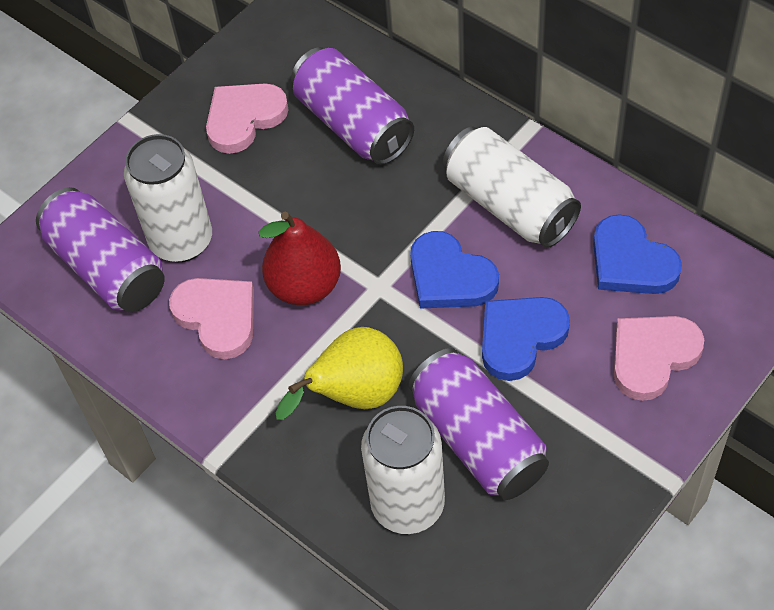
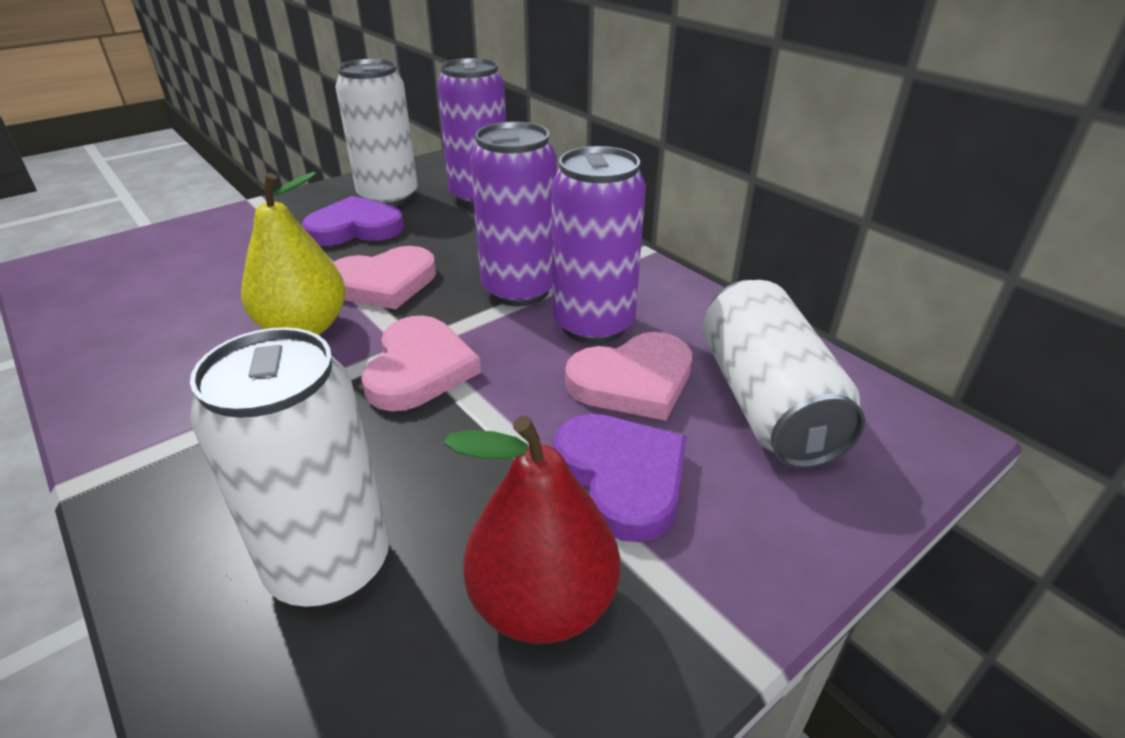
blue heart: [410,231,499,309] [482,297,570,381] [593,214,682,294] = 3 -> none = 0
purple heart: none = 0 -> [302,196,404,246] [554,414,687,542] = 2

